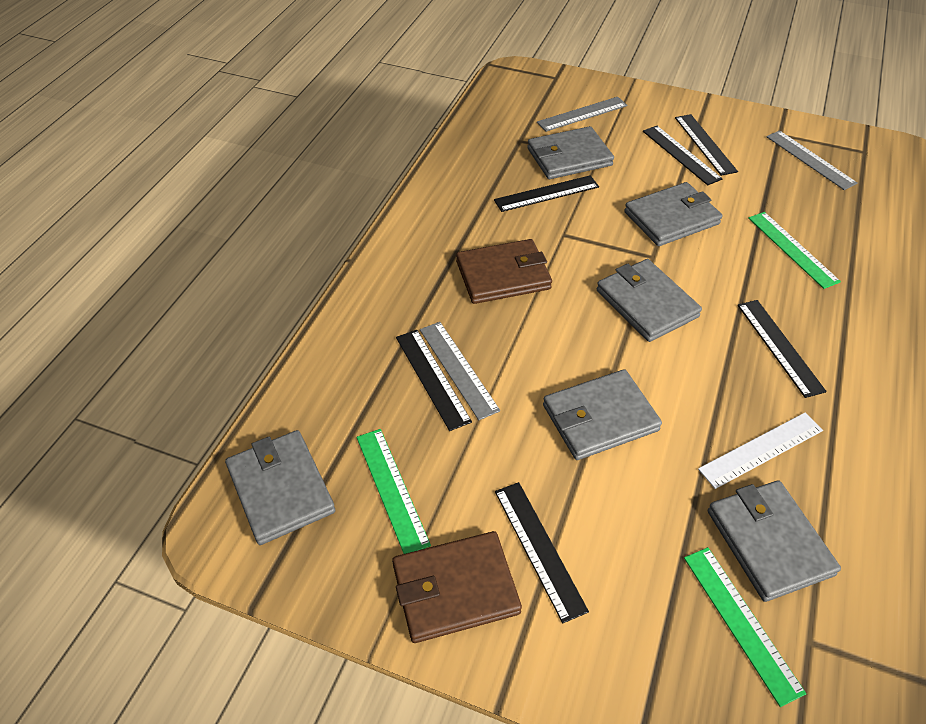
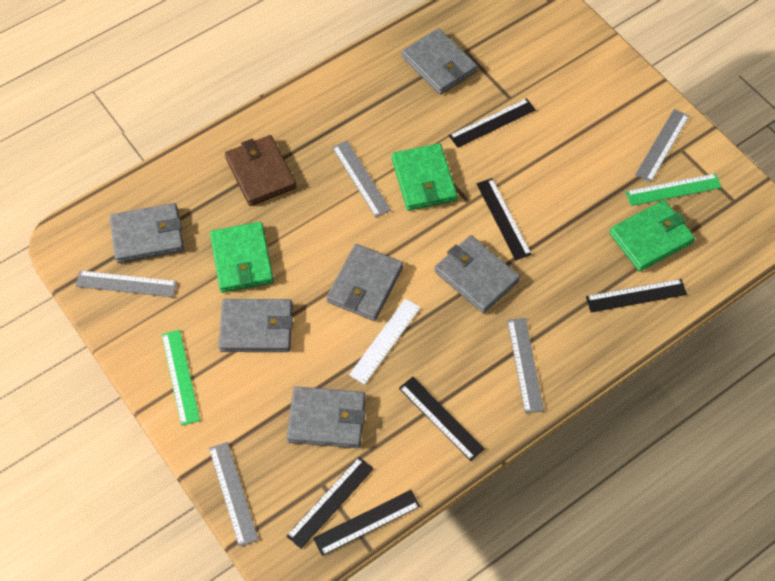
brown wallet: [392,531,522,643] [456,239,552,304] = 2 -> [225,135,296,206] = 1
green ruler: [357,429,431,554] [684,547,806,707] [748,212,841,289] = 3 -> [162,330,200,426] [626,173,722,206] = 2
green wallet: none = 0 -> [210,222,274,293] [392,143,457,211] [609,200,695,271] = 3
grey ruler: [420,322,500,420] [537,97,627,132] [766,130,857,190] = 3 -> [76,270,177,297] [209,442,259,547] [332,141,391,217] [507,318,544,413] [635,109,689,182] = 5

